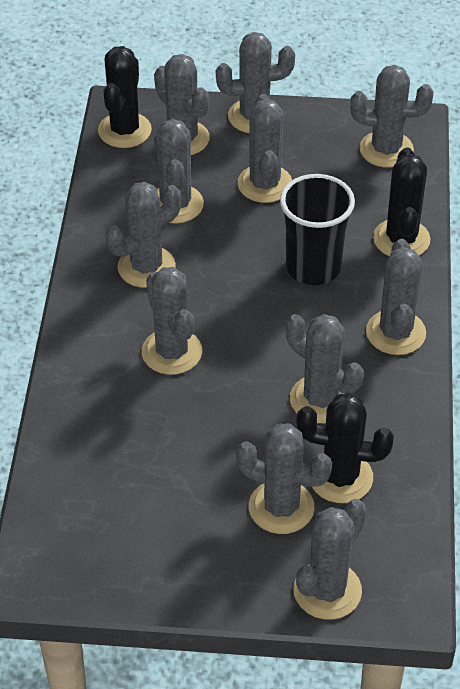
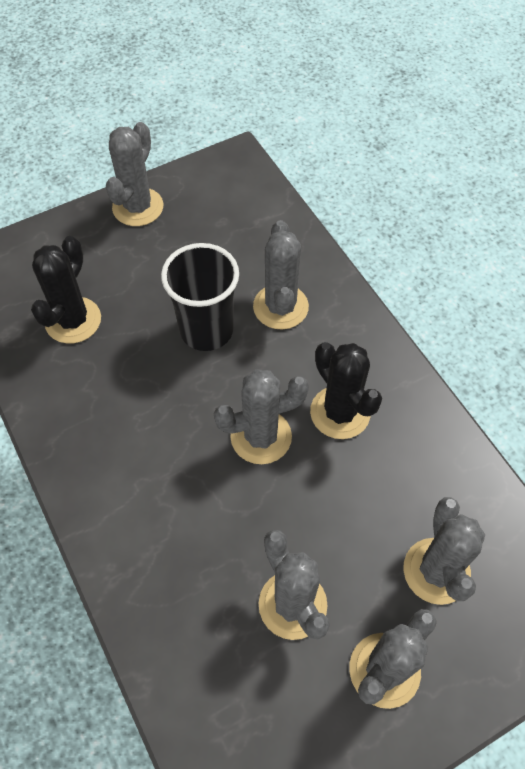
black cactus: [98,46,152,148] [296,393,394,503] [373,148,430,257] = 3 -> [31,236,101,344] [310,342,382,439] = 2
grey cactus: [106,182,181,288] [142,267,202,375] [154,54,210,155] [156,119,204,223] [216,32,295,133] [236,423,332,534] [237,94,292,203] [286,314,364,423] [293,499,367,620] [350,65,433,168] [366,239,426,355] = 11 -> [106,122,164,226] [214,369,309,464] [253,220,309,330] [259,529,330,640] [349,609,437,709] [403,497,485,605] = 6

